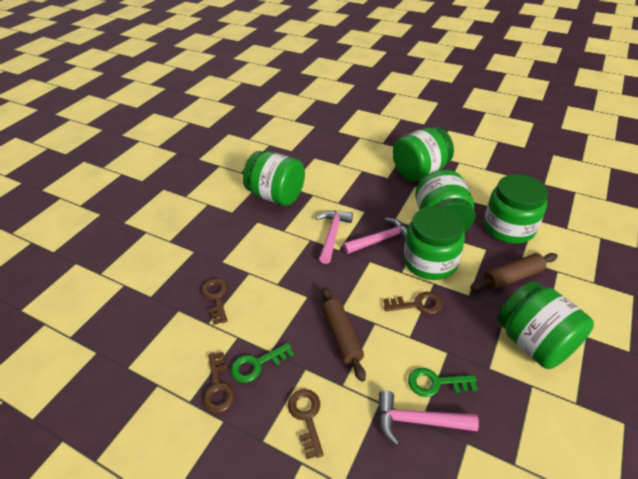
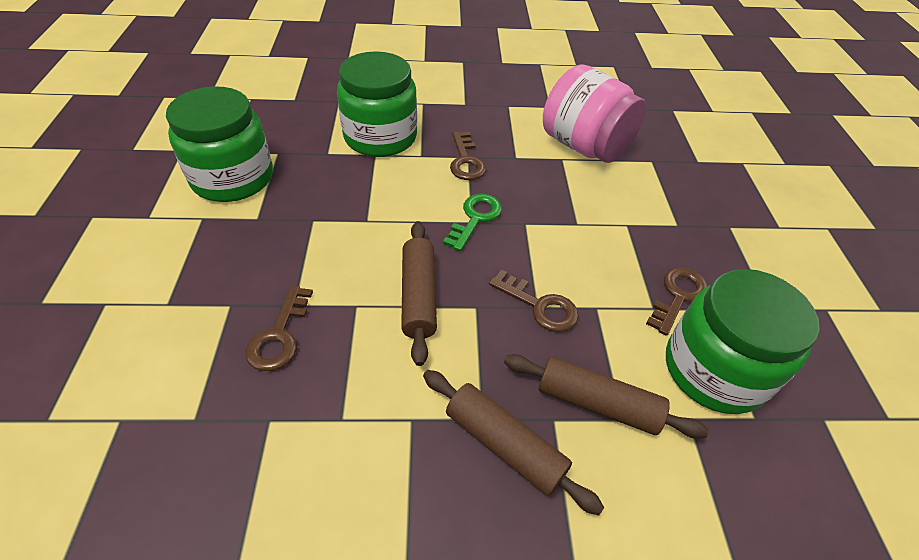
brown rolling pin: [322,287,366,382] [470,253,558,291] = 2 -> [401,221,437,366] [423,370,604,515] [504,354,709,438] = 3
green jar: [243,151,305,206] [393,126,454,181] [404,206,465,280] [415,170,475,232] [484,174,548,244] [497,281,594,369] = 6 -> [166,86,273,202] [337,51,417,157] [666,269,820,414] = 3
green key: [231,343,294,383] [408,368,478,397] = 2 -> [443,194,502,251] = 1
pink hammer: [316,211,353,264] [343,218,408,254] [379,391,479,445] = 3 -> none = 0
pink jar: none = 0 -> [543,64,647,163] = 1

